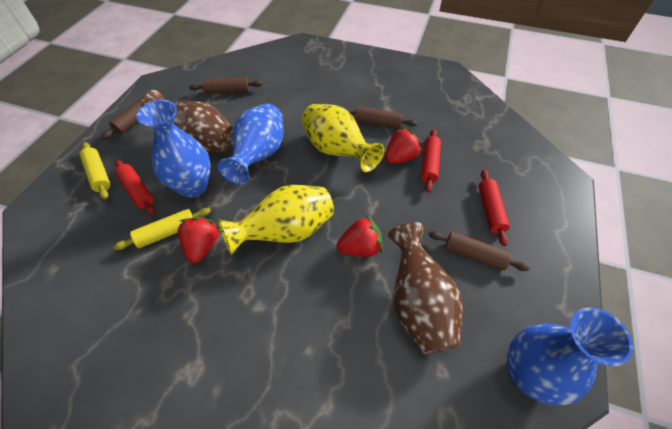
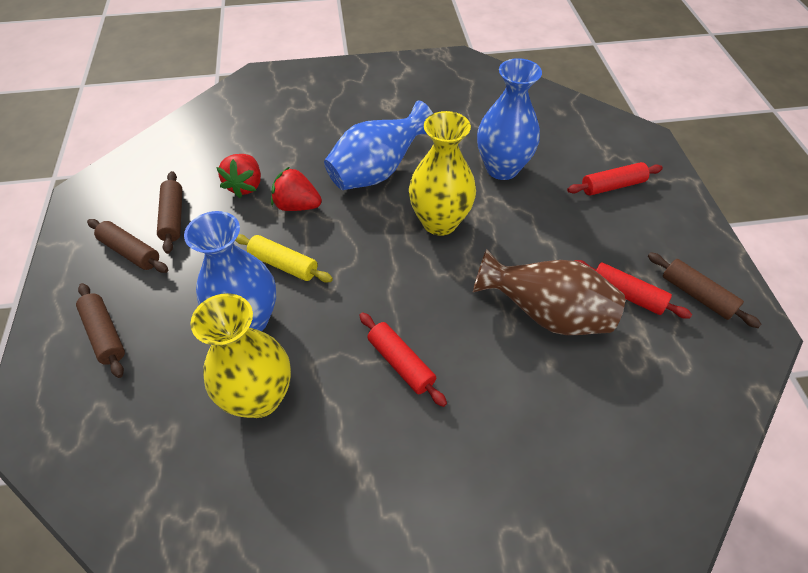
brown vase: [141,90,233,152] [388,222,463,354] = 2 -> [473,249,625,335] = 1
red strawberry: [178,217,220,263] [336,216,382,257] [385,128,422,164] = 3 -> [216,154,261,198] [271,166,322,211] = 2
yellow rolling pin: [80,142,110,199] [113,208,211,250] = 2 -> [235,234,333,283] = 1

